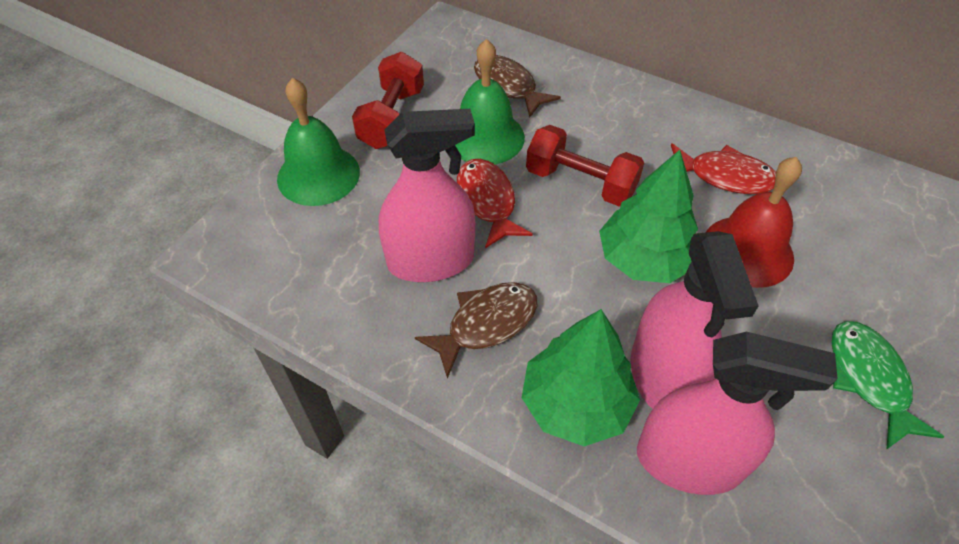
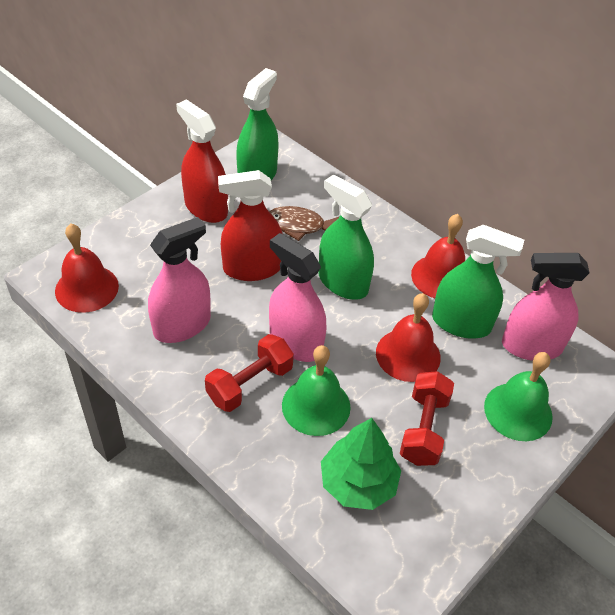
brown fish: [415,282,537,379] [474,55,561,117] = 2 -> [269,206,340,241] = 1
green fish: [832,321,944,450] = 1 -> none = 0
green spray bottle: none = 0 -> [236,68,279,180] [319,174,374,300] [432,225,524,339] = 3
green tree: [522,309,640,446] [599,150,698,283] = 2 -> [321,418,401,510] = 1
red bell: [705,157,802,288] = 1 -> [55,224,119,313] [376,293,441,382] [411,214,465,298] = 3
red fish: [457,159,533,248] [671,143,776,194] = 2 -> none = 0
red spray bottle: none = 0 -> [176,100,228,223] [218,170,282,281] = 2

